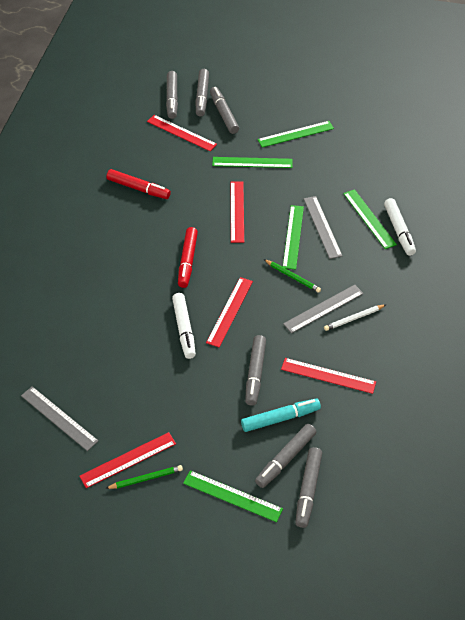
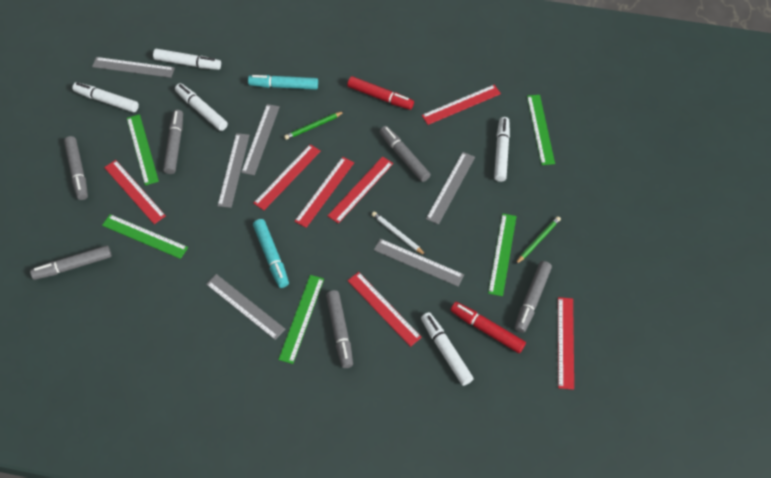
grey ruler: [21,386,98,451] [283,285,363,333] [304,196,342,259] = 3 -> [92,57,175,78] [206,274,285,340] [218,133,249,208] [241,104,280,175] [374,239,464,287] [426,152,475,225] = 6
red ruler: [79,432,176,488] [147,115,217,151] [206,277,253,347] [231,182,244,243] [281,358,376,394] = 5 -> [104,160,166,224] [254,144,321,210] [294,157,354,228] [328,156,393,224] [347,272,422,347] [422,85,501,125] [558,297,574,390] = 7
turquoise marker: [241,399,321,432] = 1 -> [248,75,318,90] [253,219,289,288] = 2
white marker: [172,293,196,359] [384,198,416,256] = 2 -> [72,82,139,113] [153,49,221,70] [175,83,228,131] [421,312,474,386] [494,117,510,182] = 5

